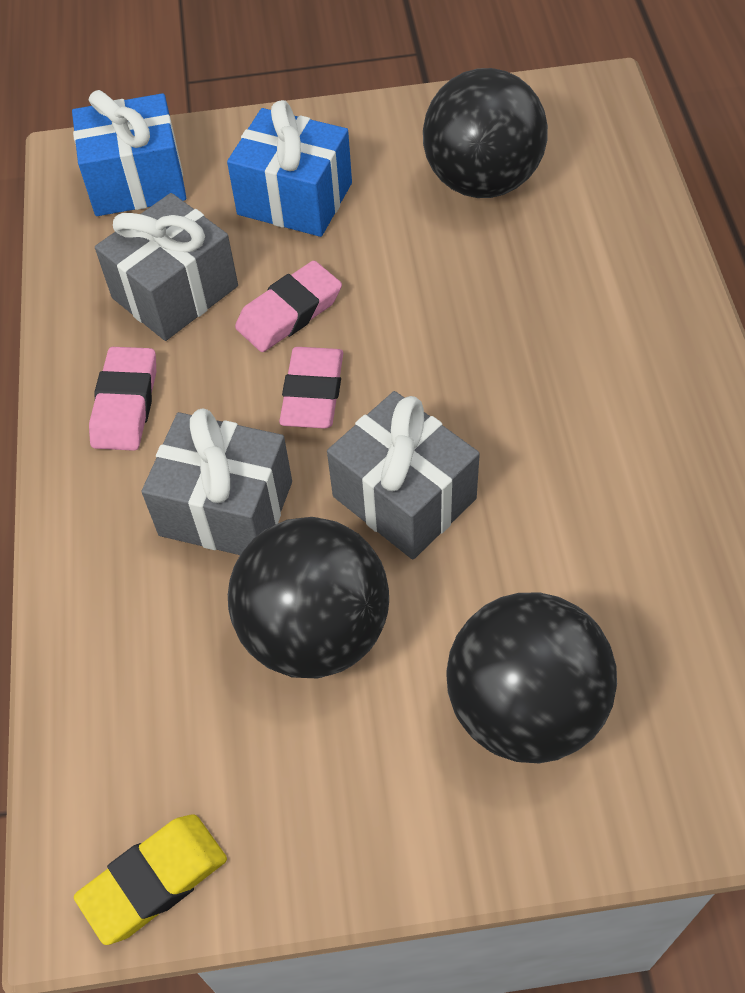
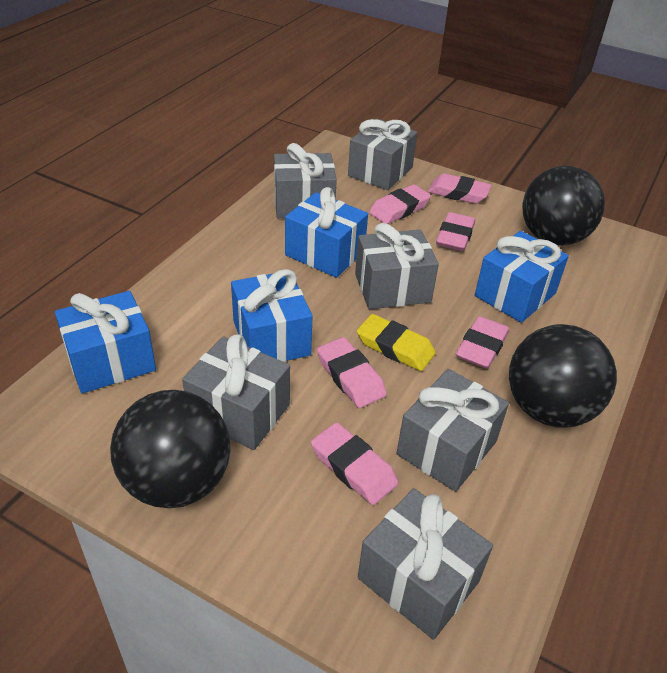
blue gift: [72,90,186,216] [227,100,352,237] = 2 -> [55,291,156,394] [231,269,313,362] [285,187,368,278] [475,231,569,323] = 4
grey gift: [95,193,238,341] [142,408,292,555] [327,391,480,560] = 3 -> [182,334,290,450] [274,143,337,218] [348,119,417,190] [355,223,439,309] [358,488,493,640] [397,369,509,492] = 6
pink eraser: [89,347,156,451] [235,261,342,352] [279,347,343,429] = 3 -> [311,422,398,505] [317,337,387,408] [369,185,431,224] [428,173,492,204] [436,212,475,251] [456,316,509,369] = 6

